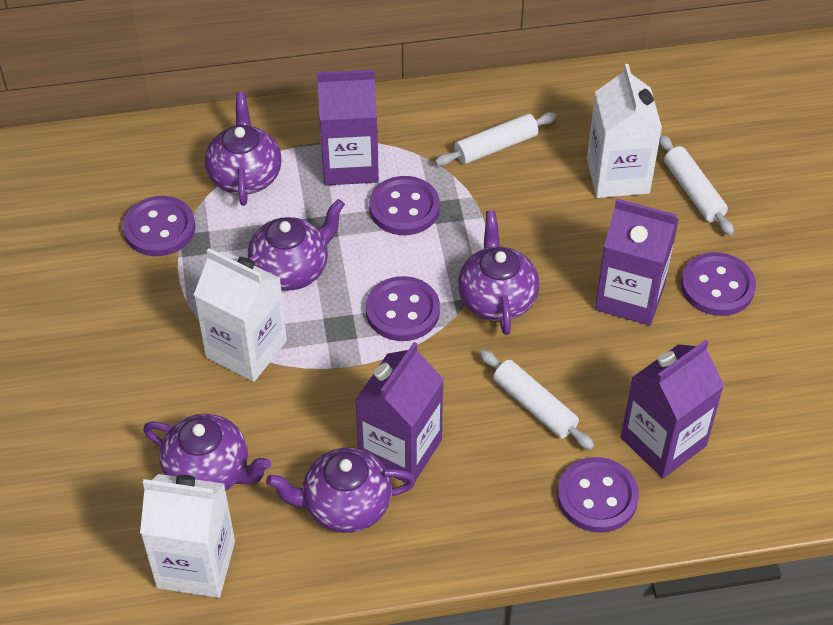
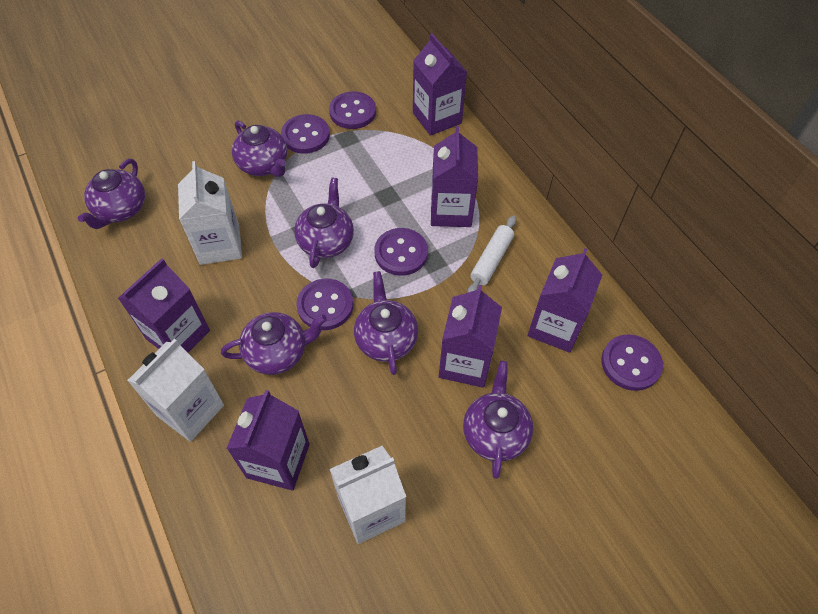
purple carton: [317,69,379,185] [355,342,444,483] [595,199,679,326] [621,340,724,478] = 4 -> [118,258,210,353] [226,390,310,491] [413,33,467,136] [431,126,478,227] [439,285,502,388] [527,248,602,353] = 6
purple teapot: [143,414,271,491] [205,92,282,206] [248,199,345,291] [266,448,416,533] [458,210,539,335] = 5 -> [78,159,145,229] [221,312,327,375] [232,121,287,177] [294,177,354,268] [354,271,418,375] [463,361,533,479] = 6
white rolling pin: [435,112,557,166] [479,349,595,450] [659,135,734,235] = 3 -> [467,216,516,293] = 1

